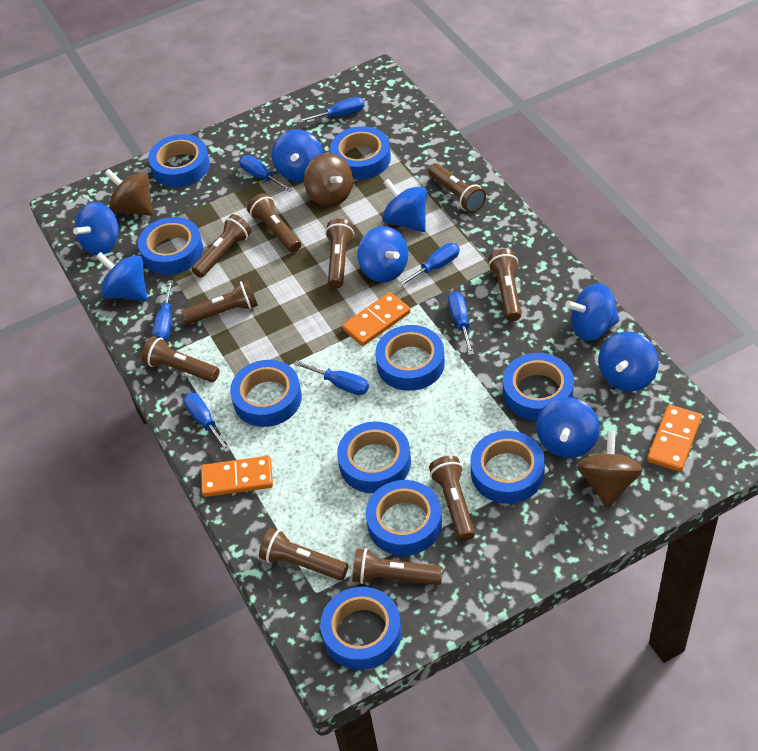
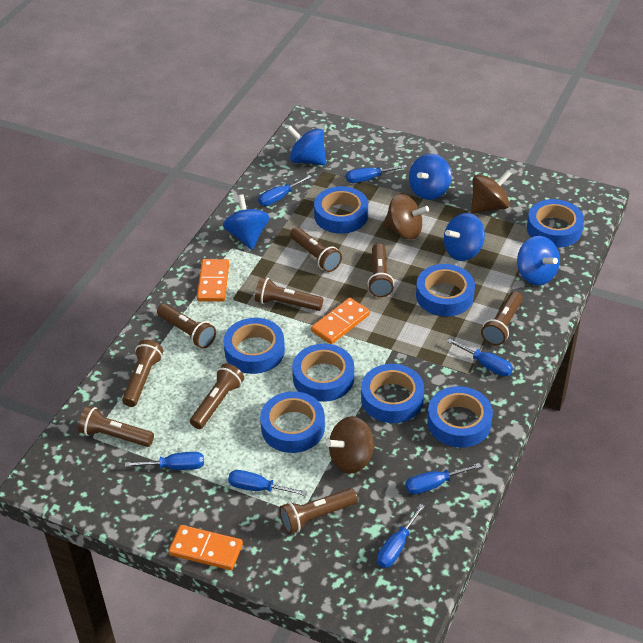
blue spinning top: [73,202,119,255] [96,252,147,301] [272,129,323,182] [357,226,408,282] [382,179,427,232] [536,397,600,458] [565,283,620,341] [598,332,659,391] = 8 -> [223,194,269,250] [287,126,326,166] [409,154,451,200] [444,213,485,261] [517,236,560,285] = 5
blue tape: [138,217,203,275] [148,134,210,187] [230,360,302,427] [320,587,402,670] [330,126,391,180] [337,421,411,493] [366,480,442,556] [375,325,445,391] [470,431,545,504] [503,353,574,421] = 10 -> [223,318,285,374] [260,391,325,453] [292,344,354,402] [314,186,368,234] [361,364,424,423] [416,264,475,317] [427,386,493,448] [527,199,584,248] = 8
brown flashlight: [142,336,220,382] [181,280,258,325] [192,214,251,278] [247,193,301,253] [259,528,348,580] [325,219,354,288] [352,548,443,585] [428,163,486,213] [429,455,475,541] [488,249,522,321] = 10 -> [78,406,154,447] [122,340,163,407] [157,304,216,349] [190,363,244,429] [255,277,323,311] [279,488,358,534] [290,227,342,272] [367,243,394,297] [481,291,523,346] = 9

